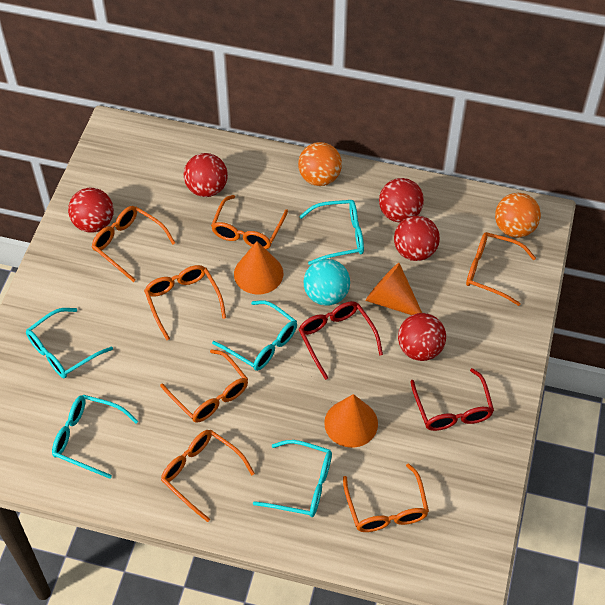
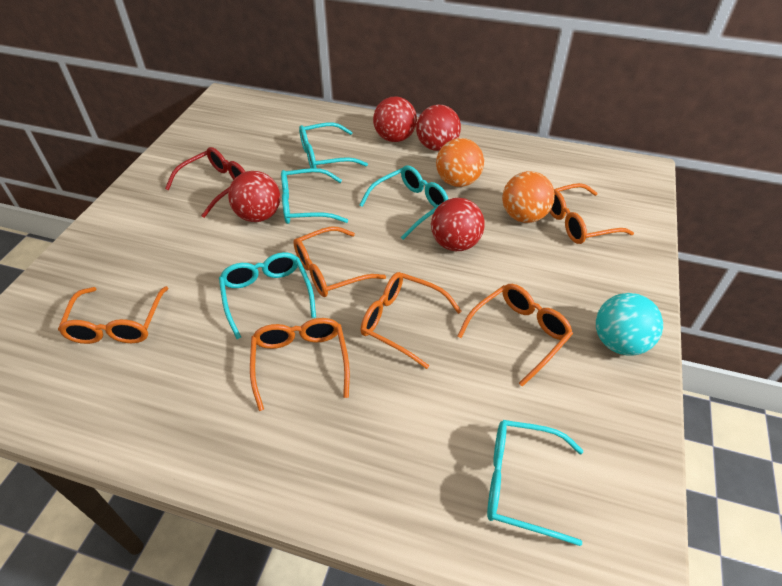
orange cone: [234,241,283,294] [324,394,378,448] [366,263,422,315] = 3 -> none = 0
orange glasses: [92,206,175,282] [144,265,226,340] [160,349,248,423] [161,430,255,522] [211,195,288,249] [343,463,429,532] [466,232,536,306] = 7 -> [58,286,168,344] [250,318,350,411] [293,227,386,297] [361,272,461,369] [457,284,573,387] [550,183,634,244] = 6
red ball: [68,188,114,232] [184,153,228,197] [379,178,424,223] [394,216,440,261] [398,313,446,361] = 5 -> [228,171,280,222] [373,97,417,142] [416,105,461,151] [431,198,485,251] = 4
red glasses: [298,301,383,380] [410,368,494,431] = 2 -> [165,147,245,218] = 1

